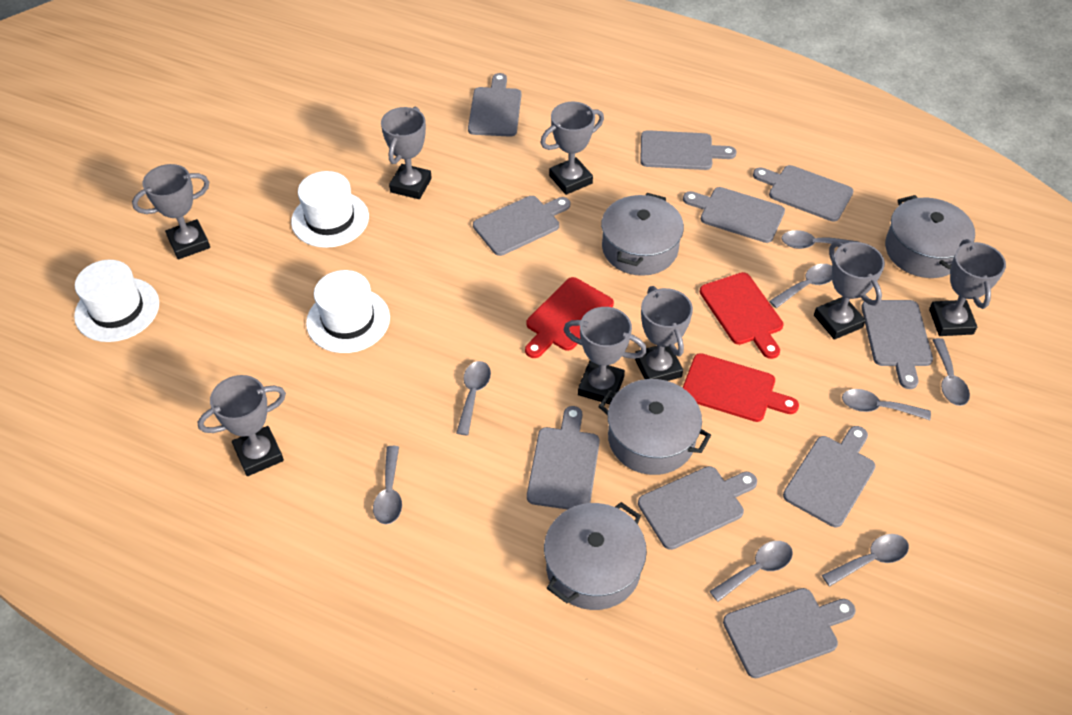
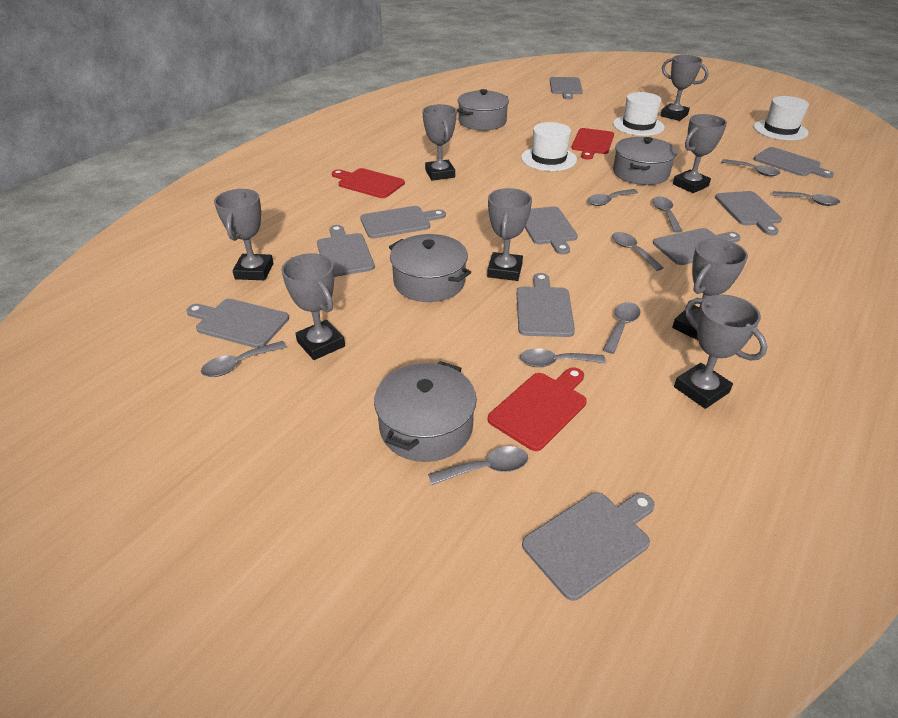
grey spoon: [373,446,402,524] [456,361,491,435] [709,541,793,602] [769,264,832,308] [781,230,859,249] [822,534,909,587] [842,389,931,420] [933,338,970,406] = 8 -> [201,341,287,377] [428,446,528,485] [520,348,606,367] [587,189,638,206] [603,302,641,354] [612,232,664,271] [652,196,682,233] [721,159,780,176] [772,191,840,206] = 9

